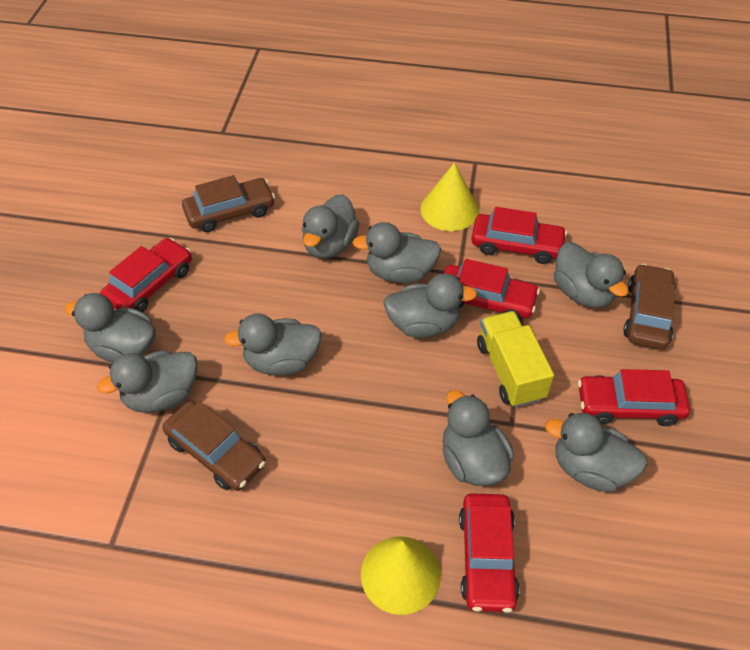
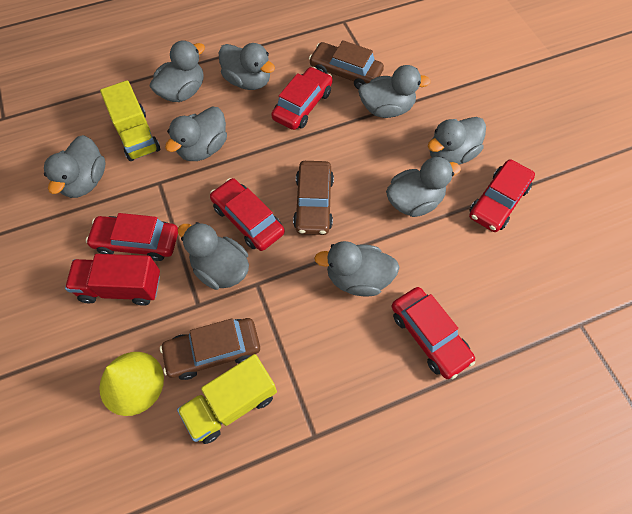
red truck: none = 0 -> [65,254,160,306] = 1
yellow cone: [361,536,441,615] [421,163,479,231] = 2 -> [99,352,164,416] = 1
yellow truck: [477,311,554,407] = 1 -> [100,80,160,161] [177,354,277,444] = 2

